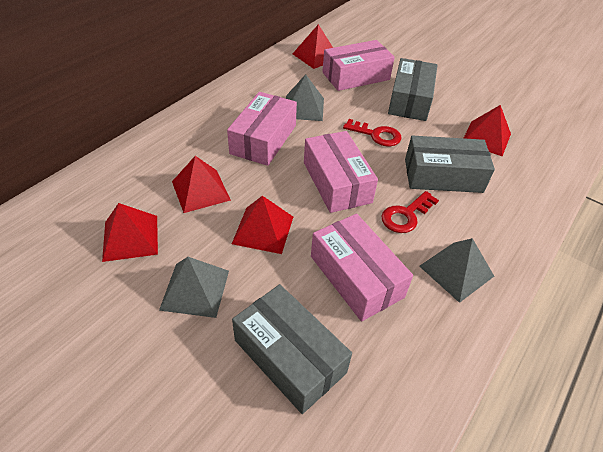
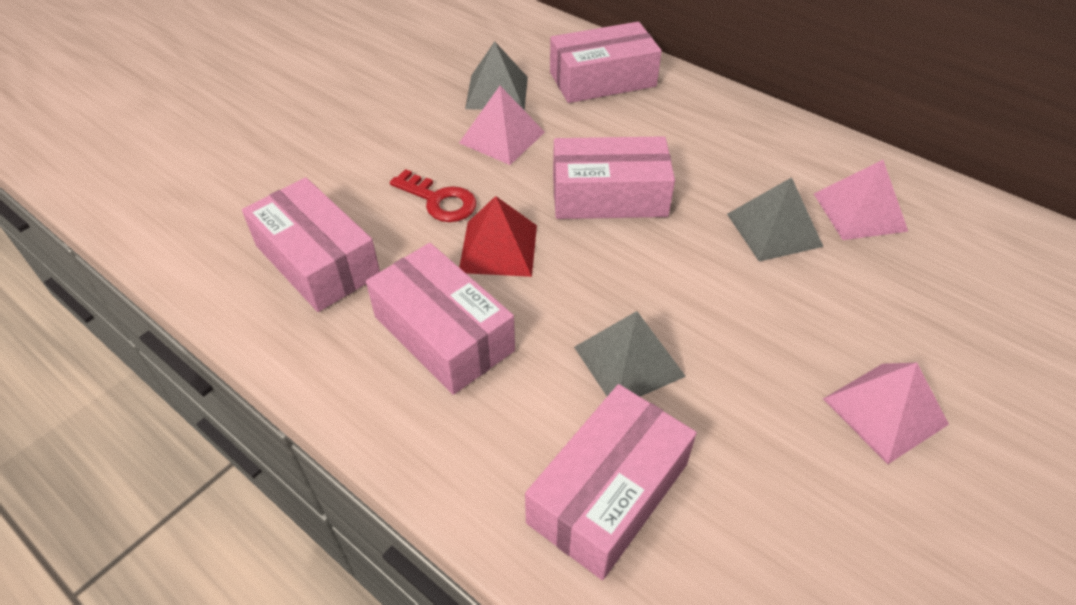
grey box: [232,284,352,414] [388,58,438,121] [405,136,495,193] = 3 -> none = 0
pink box: [227,92,297,166] [304,131,378,213] [311,214,413,321] [322,40,395,91] = 4 -> [242,178,380,312] [366,243,515,395] [525,384,697,580] [550,22,662,103] [553,136,675,219] = 5
pink pyramid: none = 0 -> [459,86,545,165] [814,160,908,240] [823,363,949,464] = 3
red key: [343,119,401,146] [381,191,439,233] = 2 -> [390,169,476,222] = 1
red pyramid: [102,203,158,262] [172,156,231,213] [232,196,293,254] [293,24,333,69] [464,105,511,156] = 5 -> [459,196,537,277] = 1

